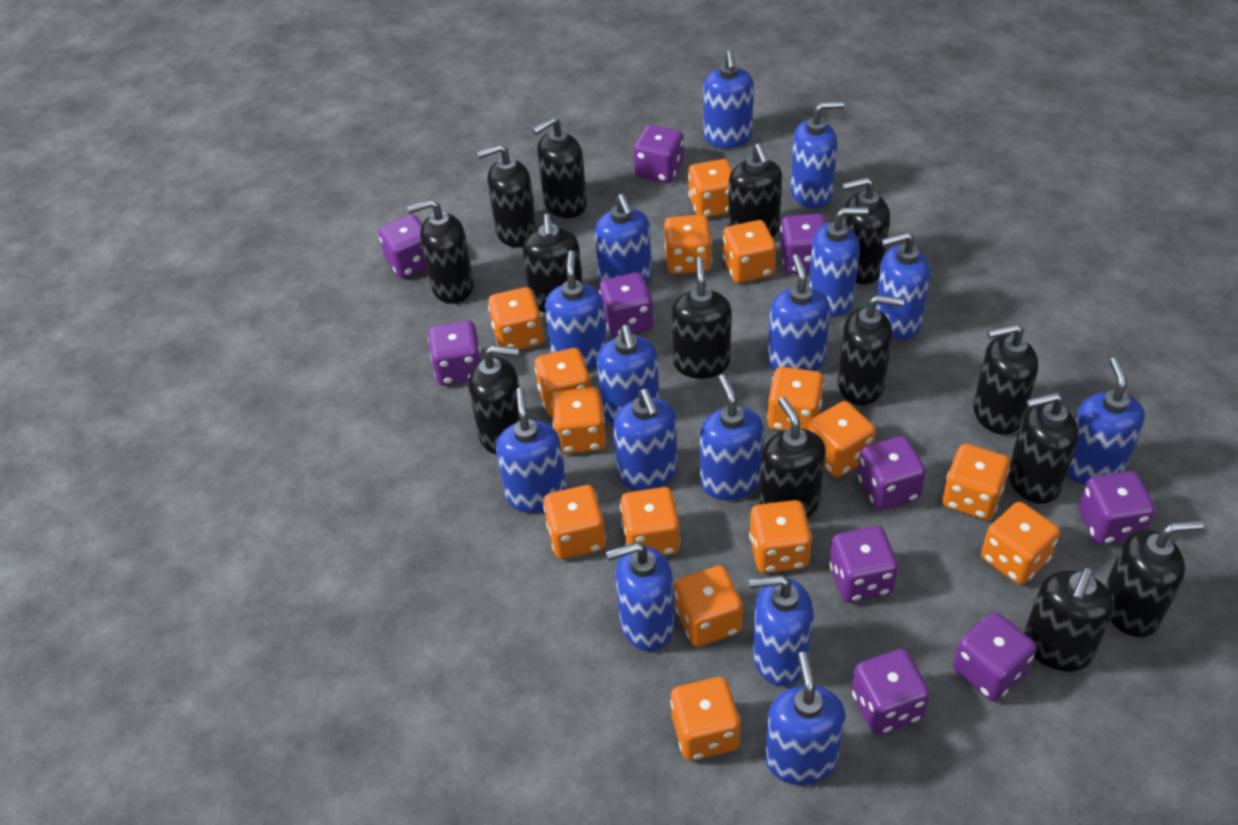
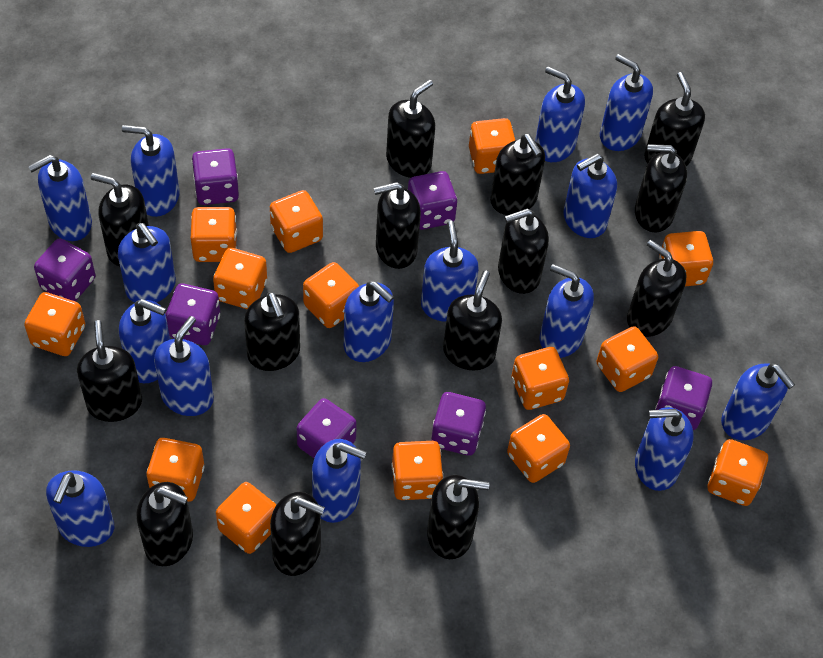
orange dice: [488,287,543,350] [535,348,591,416] [543,485,606,559] [551,387,606,454] [620,487,680,556] [664,215,712,274] [670,677,741,761] [674,566,743,647] [688,159,732,218] [723,220,776,283] [749,500,812,573] [767,367,824,431] [808,401,876,477] [942,444,1010,520] [981,502,1060,585] = 15 -> [24,292,85,356] [147,438,204,502] [191,207,237,262] [213,248,267,309] [216,482,276,554] [270,190,323,253] [303,262,359,328] [391,441,443,500] [469,118,515,174] [507,414,570,483] [512,347,569,410] [597,326,658,392] [659,231,713,286] [708,439,768,506] = 14
purple dice: [378,214,427,279] [428,321,481,386] [599,273,654,338] [634,125,684,183] [780,214,827,274] [829,526,898,603] [851,649,930,735] [857,436,926,511] [953,612,1037,701] [1078,471,1155,545] = 10 -> [34,238,96,301] [166,283,220,345] [192,148,239,205] [297,398,357,458] [408,171,457,230] [431,392,486,456] [655,366,712,430] = 7

